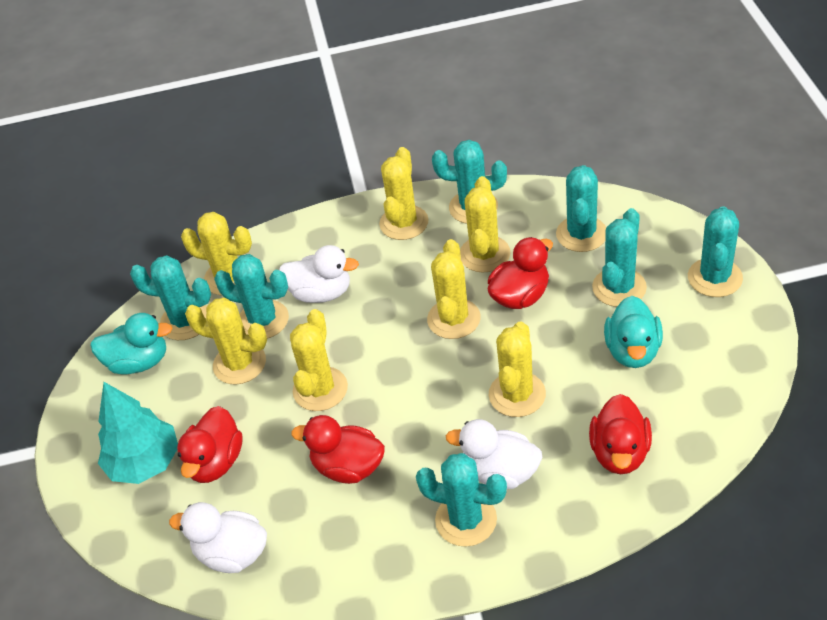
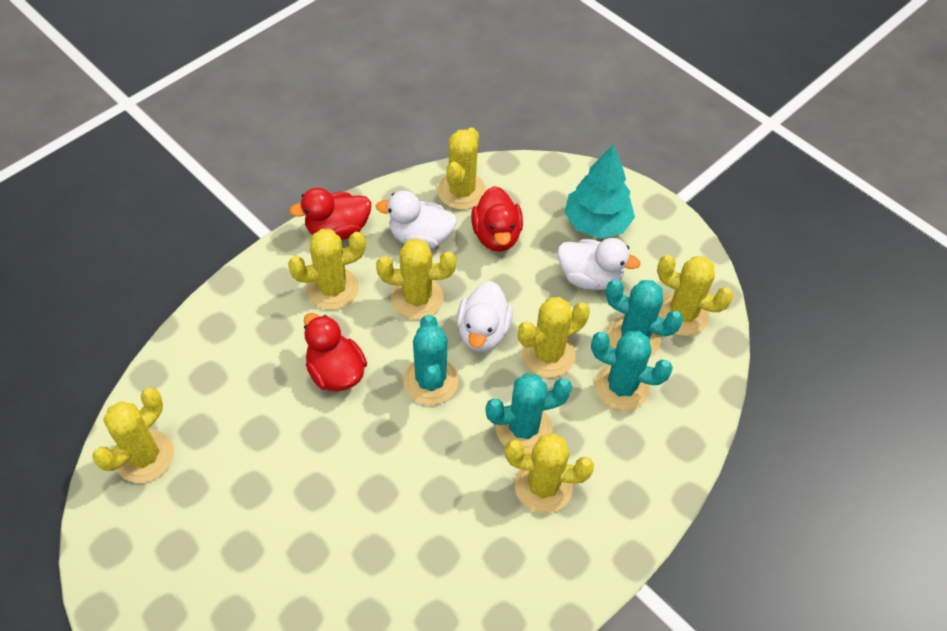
red duck: [177,406,243,483] [291,415,385,484] [487,237,553,309] [589,394,652,474] = 4 -> [289,188,371,240] [304,313,367,391] [471,186,523,252] = 3
turquoise cactus: [130,255,211,340] [214,254,289,339] [416,453,507,547] [432,140,507,224] [556,165,606,252] [592,208,647,307] [688,206,743,297] = 7 -> [403,315,459,405] [485,373,572,452] [591,331,673,411] [606,279,683,357] = 4
turquoise duck: [90,313,173,375] [604,296,663,368] = 2 -> none = 0

